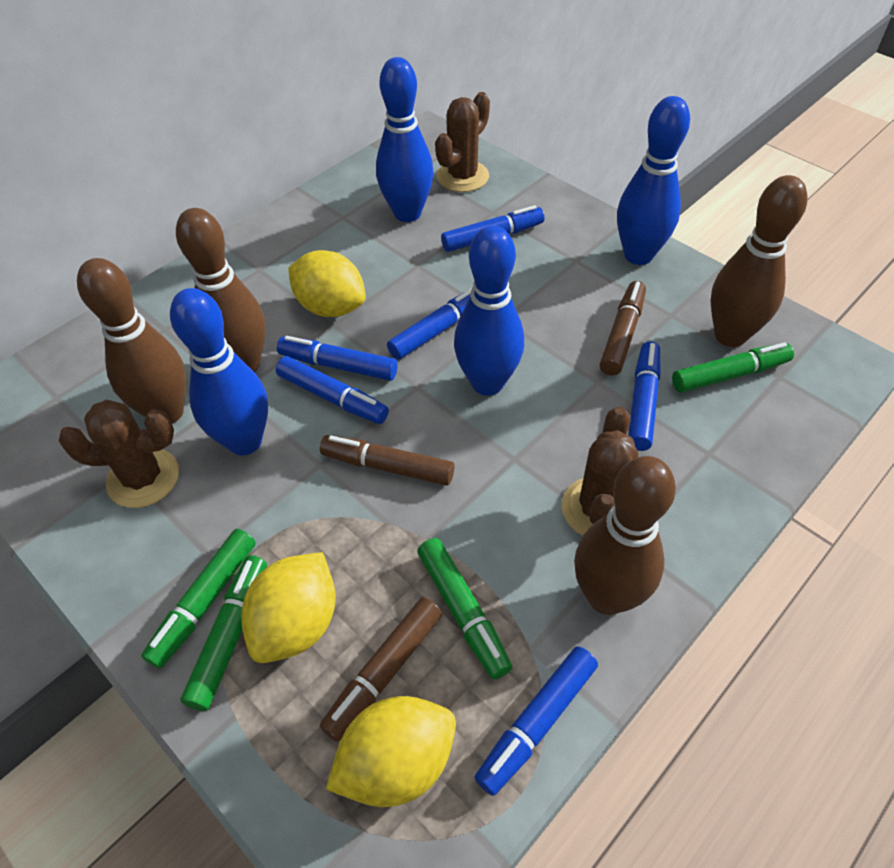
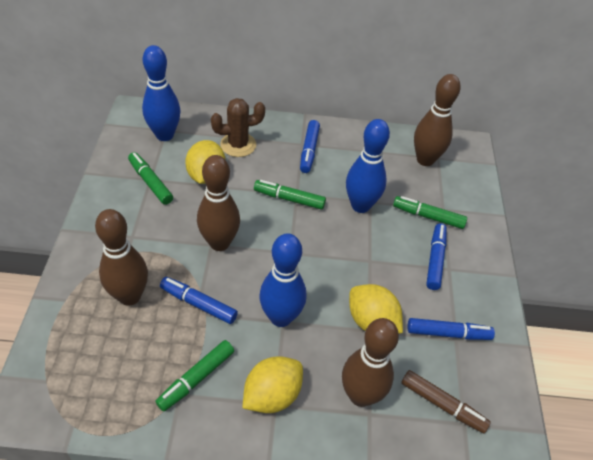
blue bowling pin: [170,288,268,455] [376,57,434,222] [454,225,524,396] [617,96,690,265] = 4 -> [142,45,181,141] [259,233,306,327] [346,119,390,213] = 3
blue marker: [276,356,389,424] [277,336,398,381] [387,287,473,360] [441,205,545,252] [474,646,598,796] [628,341,660,451] = 6 -> [160,277,238,324] [300,120,320,173] [408,318,495,340] [426,223,447,290] = 4
brown cactus: [59,400,179,508] [435,92,490,192] [562,407,639,536] = 3 -> [211,98,265,157] = 1
brown marker: [320,435,455,486] [320,597,442,742] [600,281,646,376] = 3 -> [401,370,491,433] = 1

